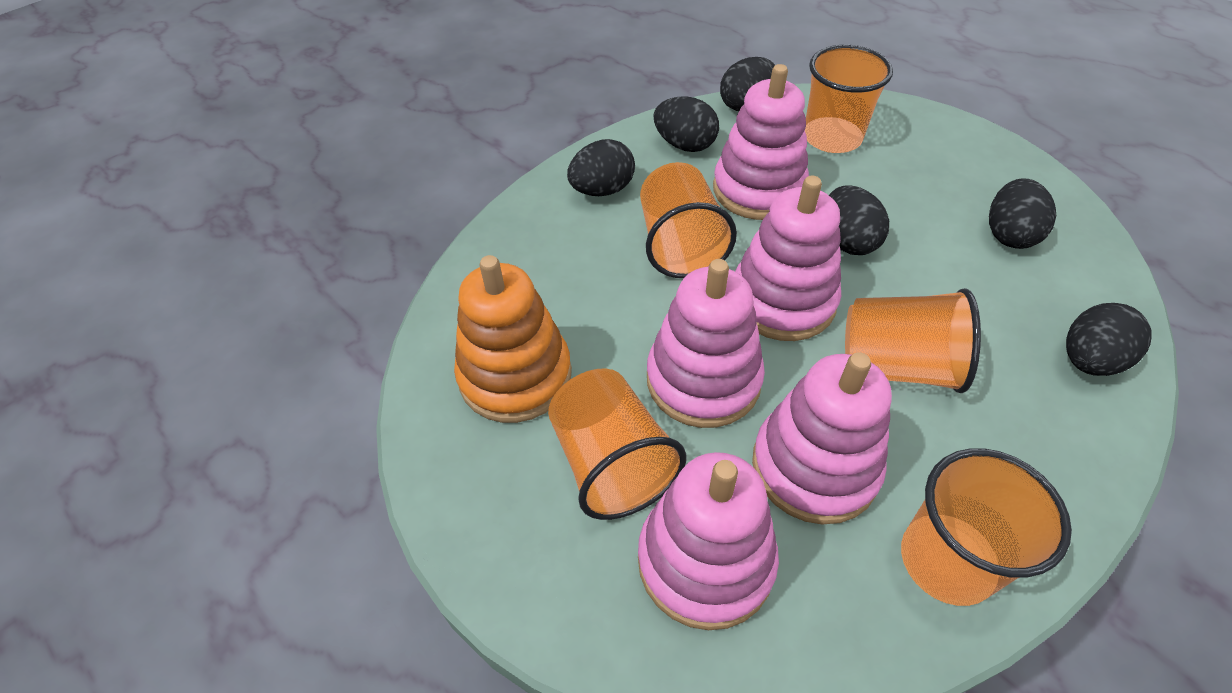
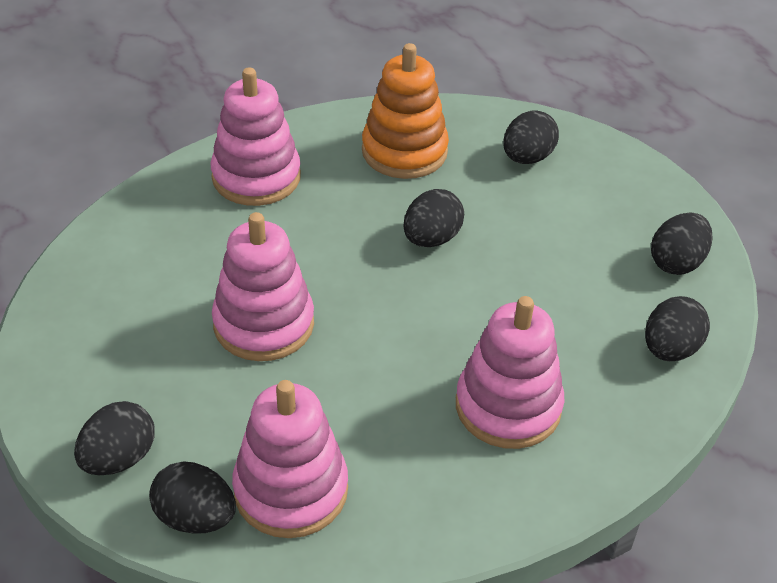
orange cup: [548,368,686,520] [640,162,737,278] [805,45,893,153] [845,288,981,393] [901,448,1072,606] = 5 -> none = 0
pink stacking toy: [638,452,779,630] [647,259,765,428] [713,64,809,220] [735,176,841,341] [752,352,892,524] = 5 -> [211,67,301,206] [212,212,314,361] [232,380,348,538] [456,296,564,449] = 4

